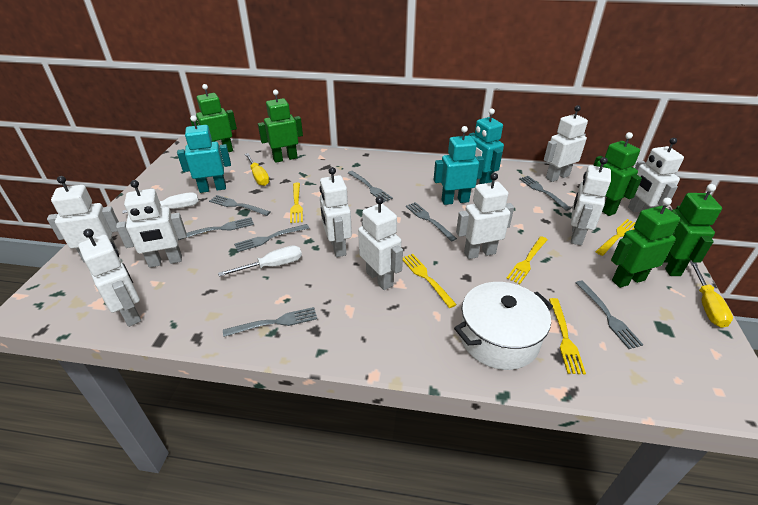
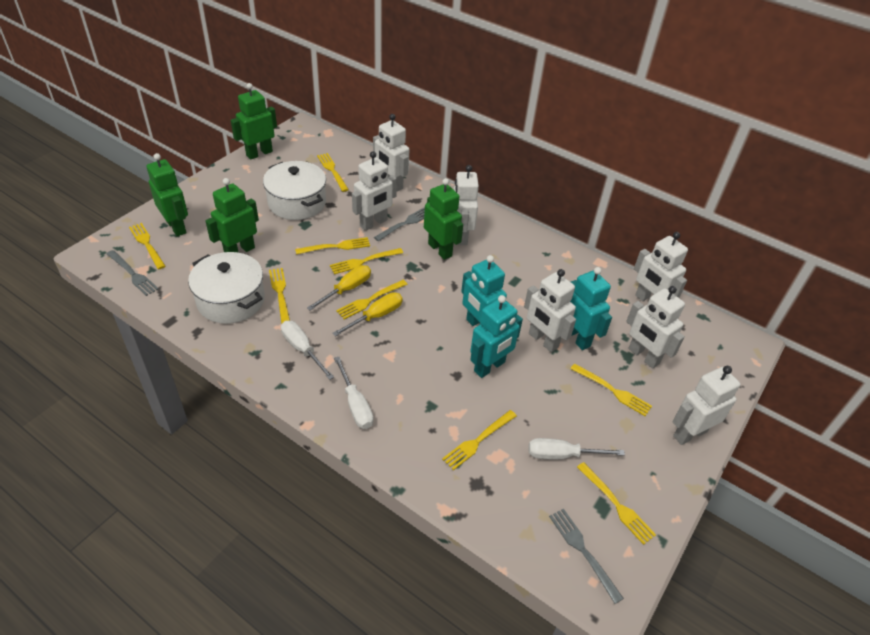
green robot: [190,84,237,152] [258,90,303,163] [593,132,642,216] [611,198,680,288] [664,184,722,276] = 5 -> [147,153,188,236] [206,178,259,253] [231,83,277,160] [424,178,463,260] = 4
grey fork: [178,217,254,240] [209,195,270,216] [223,307,317,337] [234,224,309,252] [348,171,393,203] [406,202,457,242] [519,176,571,211] [576,281,644,349] = 8 -> [107,250,159,296] [374,207,425,241] [549,508,624,604] = 3
white pot: [454,282,553,370] = 1 -> [188,252,265,324] [263,161,326,220] = 2
white robot: [47,176,119,263] [78,229,141,327] [116,180,187,268] [319,167,352,257] [358,196,403,290] [456,173,514,259] [544,105,588,182] [571,157,611,246] [628,138,684,212] = 9 -> [352,151,397,231] [373,114,409,191] [453,165,479,245] [524,269,576,352] [626,286,685,369] [634,232,688,301] [673,366,741,445] = 7
white screwdriver: [122,192,199,213] [218,246,302,277] = 2 -> [281,321,334,380] [334,357,374,429] [528,438,625,459] = 3
yellow fork: [290,183,303,223] [403,254,457,308] [506,236,548,284] [549,298,586,374] [595,219,635,256] = 5 -> [129,223,166,269] [269,268,290,324] [295,237,370,255] [317,153,349,192] [330,248,403,274] [336,280,408,320] [442,410,517,470] [571,363,652,416] [577,462,656,545] = 9

